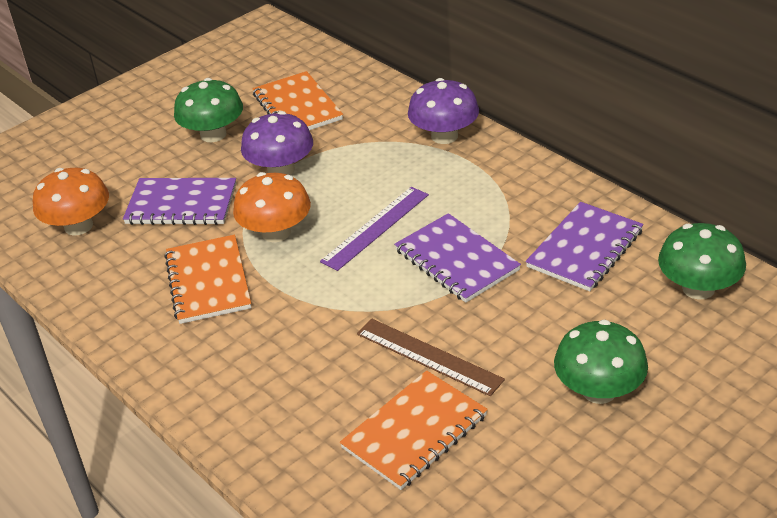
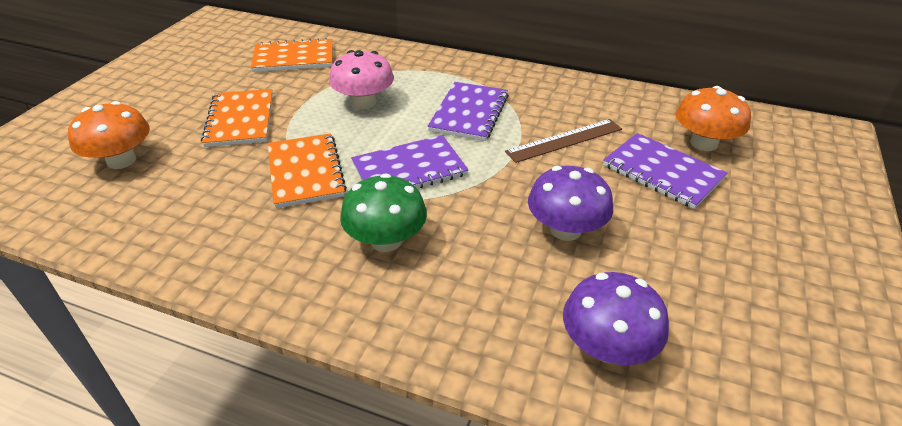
green mushroom: [174,78,243,142] [554,320,648,404] [658,223,746,300] = 3 -> [340,173,427,252] = 1
pink mushroom: none = 0 -> [329,50,394,109] = 1
purple ruler: [320,187,429,271] = 1 -> none = 0

